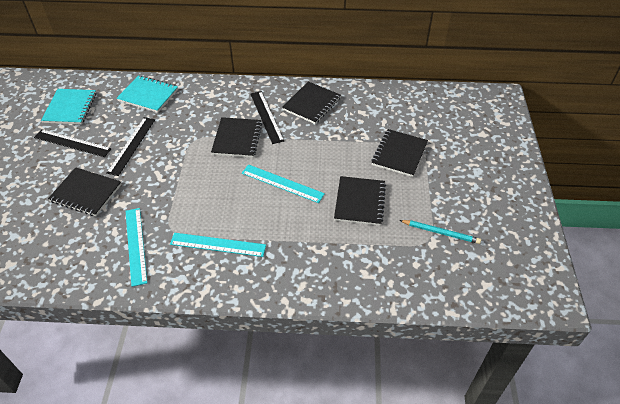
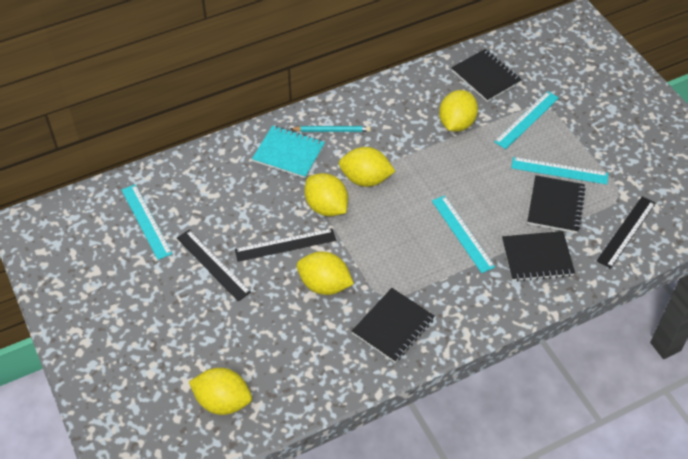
black notebook: [48,167,122,216] [211,117,262,158] [282,81,341,124] [334,176,386,226] [371,129,428,177] = 5 -> [352,288,435,362] [451,49,522,102] [502,231,575,282] [527,175,586,233] = 4
turquoise notebook: [41,89,96,124] [116,76,178,113] = 2 -> [252,125,325,178] = 1
turquoise ruler: [126,208,147,287] [170,233,266,257] [242,164,325,203] = 3 -> [122,184,172,260] [432,195,495,273] [494,91,559,149] [511,157,608,185] = 4
yellow lemon: none = 0 -> [189,368,252,415] [297,251,354,295] [304,173,348,216] [339,147,395,187] [439,90,478,132] = 5

